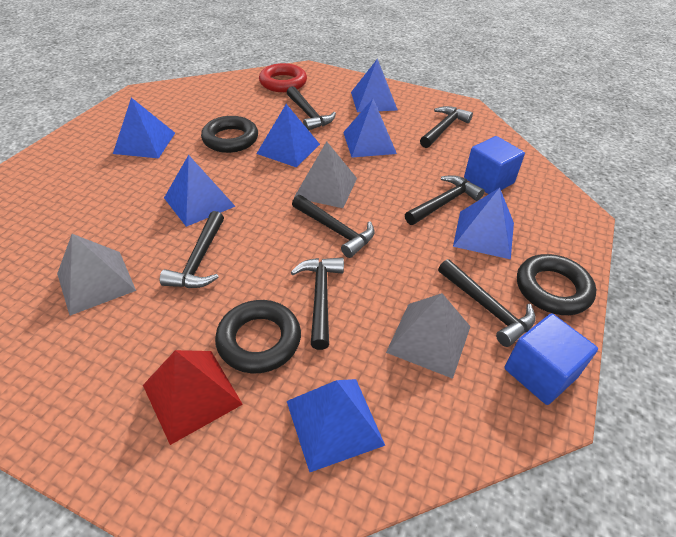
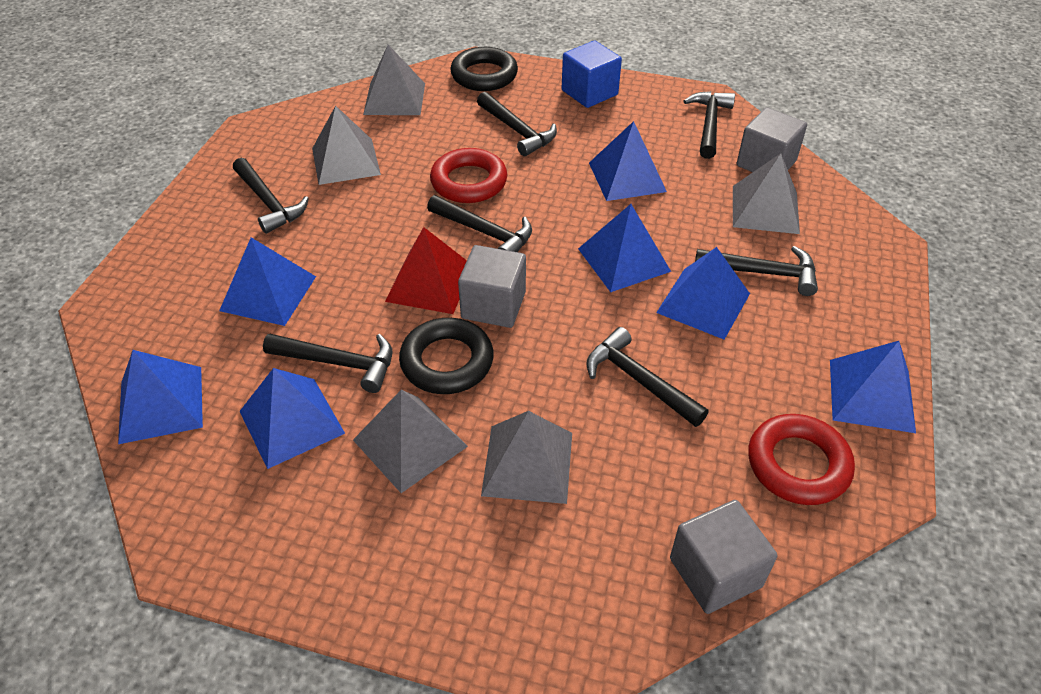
black ring: [201,116,258,153] [215,300,301,373] [517,254,596,315] = 3 -> [399,318,494,394] [451,47,518,91] = 2
blue cube: [464,136,525,194] [505,313,598,405] = 2 -> [562,41,622,108] = 1
grey cube: none = 0 -> [458,245,526,328] [670,500,777,614] [737,107,807,172] = 3
grey pyramid: [57,234,136,316] [294,141,357,208] [386,293,471,379] = 3 -> [312,106,381,185] [353,390,468,493] [363,45,425,115] [481,411,572,504] [733,153,800,234] = 5
red ring: [259,63,307,92] = 1 -> [430,148,507,203] [748,414,855,505] = 2

